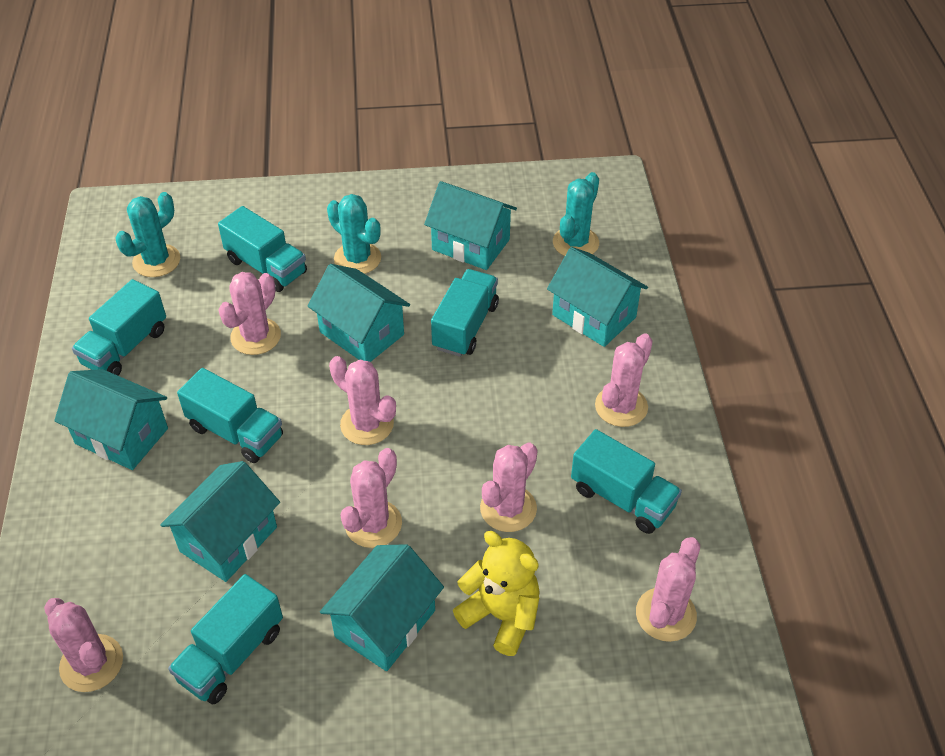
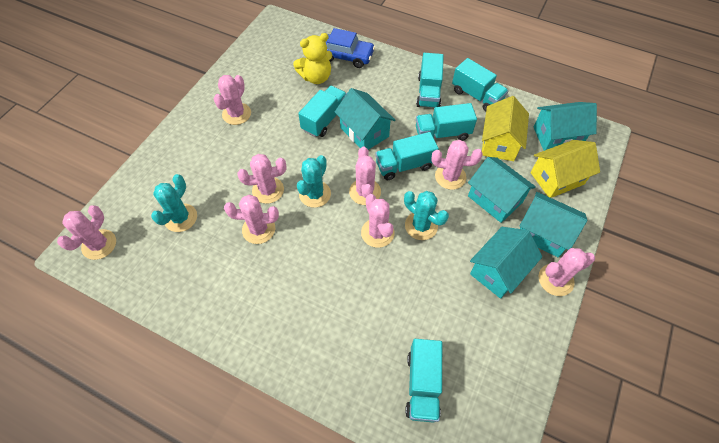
blue car: none = 0 -> [326,28,375,68] = 1
pink cactus: [44,598,123,692] [218,272,281,355] [329,356,396,445] [340,448,402,548] [480,442,538,532] [595,333,653,427] [636,537,700,642] = 7 -> [57,205,116,260] [214,75,251,125] [224,195,279,244] [237,154,287,204] [349,147,381,205] [361,194,395,248] [431,140,483,190] [538,248,595,296] = 8
turquoise house: [54,369,168,470] [160,461,280,582] [307,264,410,362] [320,544,444,671] [424,181,517,270] [547,247,648,347] = 6 -> [335,88,395,150] [468,157,536,223] [470,227,542,299] [519,192,587,257] [534,102,597,151] = 5
yellow house: none = 0 -> [482,96,529,161] [531,140,600,198] = 2

